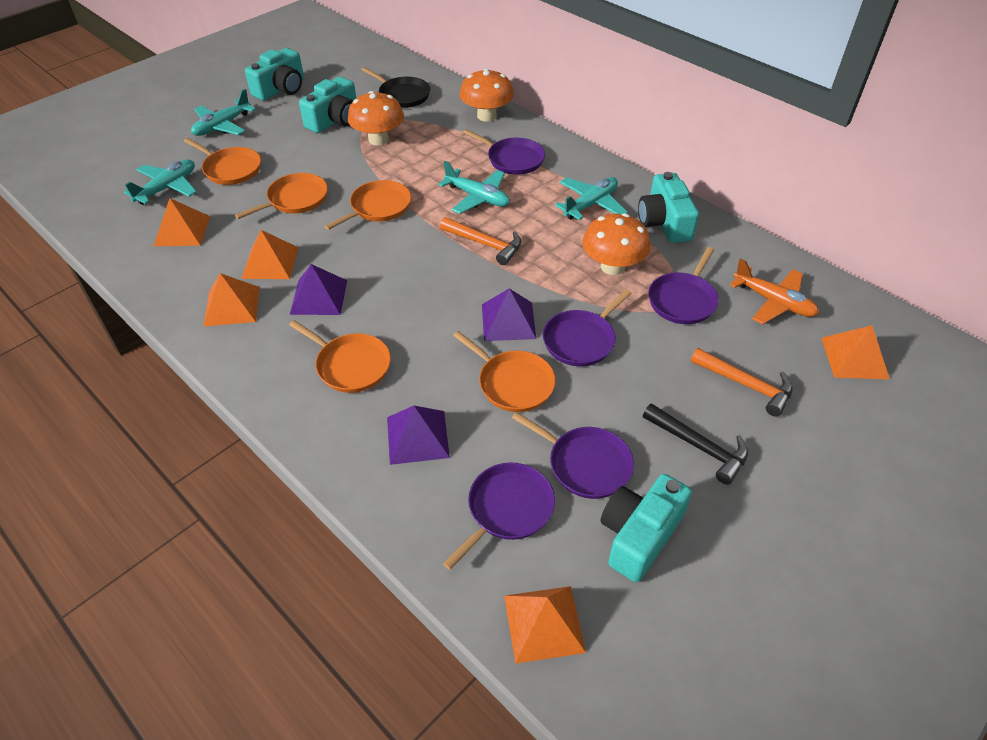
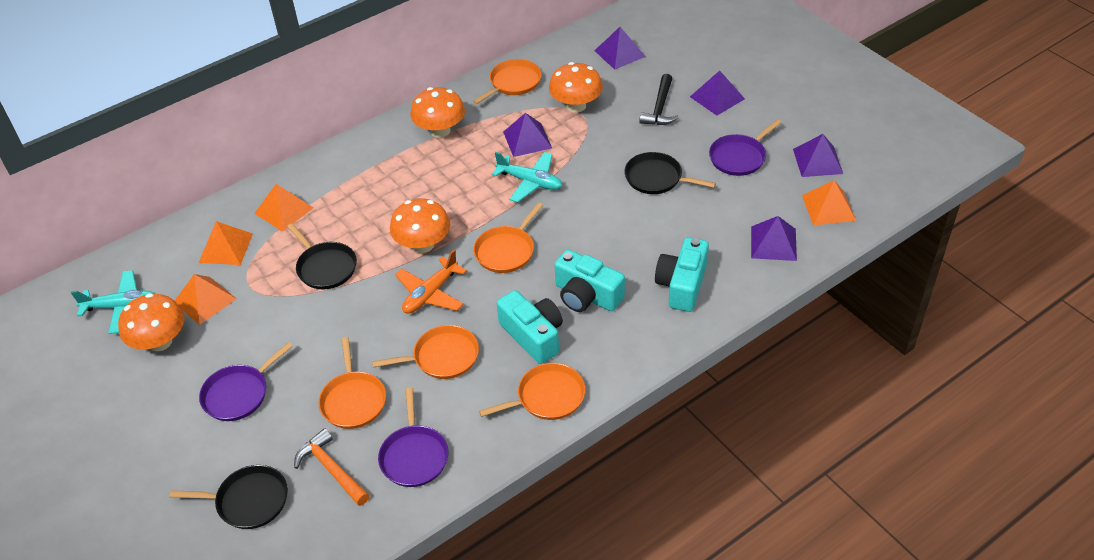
black pan: [361,67,431,108] = 1 -> [170,465,288,529] [287,223,357,289] [624,152,716,194] = 3
orange hammer: [440,217,521,265] [691,348,793,417] = 2 -> [294,428,370,506] = 1
orange mushroom: [348,91,404,145] [460,68,514,121] [582,213,650,275] = 3 -> [118,293,185,351] [390,198,450,253] [410,87,465,138] [549,62,603,112] = 4
orange pyramid: [154,198,211,246] [203,273,260,327] [241,230,299,279] [504,586,586,664] [822,325,889,379] = 5 -> [175,274,236,325] [199,221,253,265] [254,184,314,232] [802,180,856,226] = 4
purple pan: [443,462,555,570] [462,129,545,175] [512,412,634,499] [543,289,632,366] [648,247,719,324] = 5 -> [199,342,293,421] [378,388,448,487] [709,119,782,176] = 3
purple pyramid: [290,264,347,315] [387,406,450,465] [482,288,536,341] = 3 -> [503,113,552,157] [594,27,646,70] [690,71,745,116] [751,216,797,261] [793,134,843,177] = 5
turquoise camera: [245,48,304,101] [299,77,356,133] [600,474,692,582] [638,172,699,243] = 4 -> [497,290,563,364] [555,250,625,312] [655,237,709,312] = 3
turquoise plane: [124,159,197,205] [191,89,256,136] [438,161,510,214] [555,177,628,220] = 4 -> [71,270,156,334] [492,152,562,203] = 2

